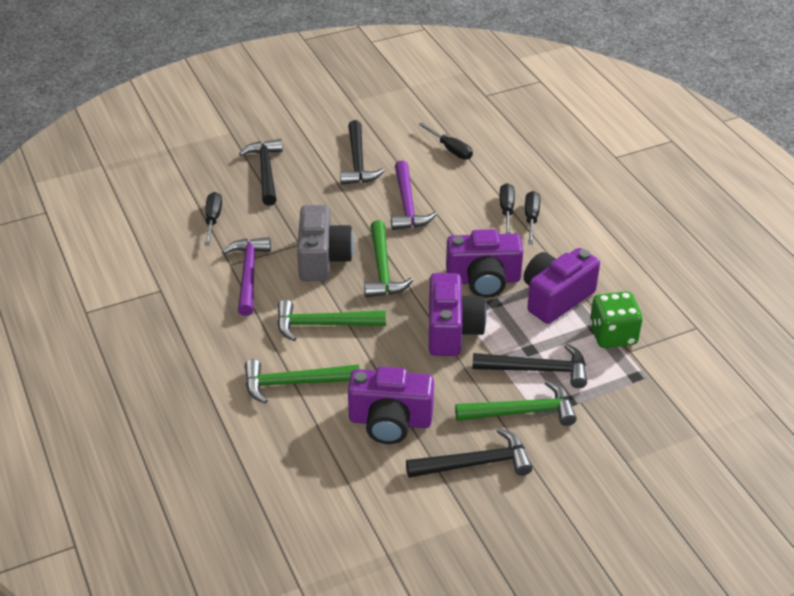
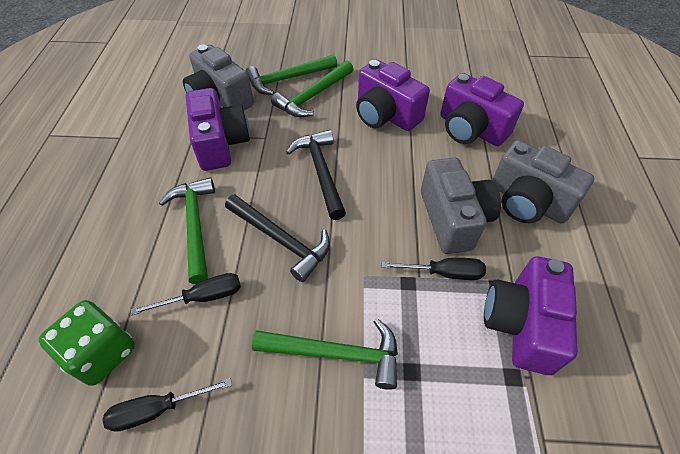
black hammer: [239,139,283,206] [340,120,385,185] [406,428,533,478] [472,344,587,388] = 4 -> [225,194,330,282] [286,130,346,220] = 2
black screwdriver: [204,192,222,246] [418,122,473,160] [500,183,515,234] [525,191,540,245] = 4 -> [103,378,232,432] [131,273,241,315] [382,258,486,280] = 3
grey camera: [297,205,354,281] = 1 -> [183,45,254,110] [421,158,501,254] [492,140,594,223] = 3
purple hammer: [222,237,271,316] [391,160,437,230] = 2 -> none = 0

